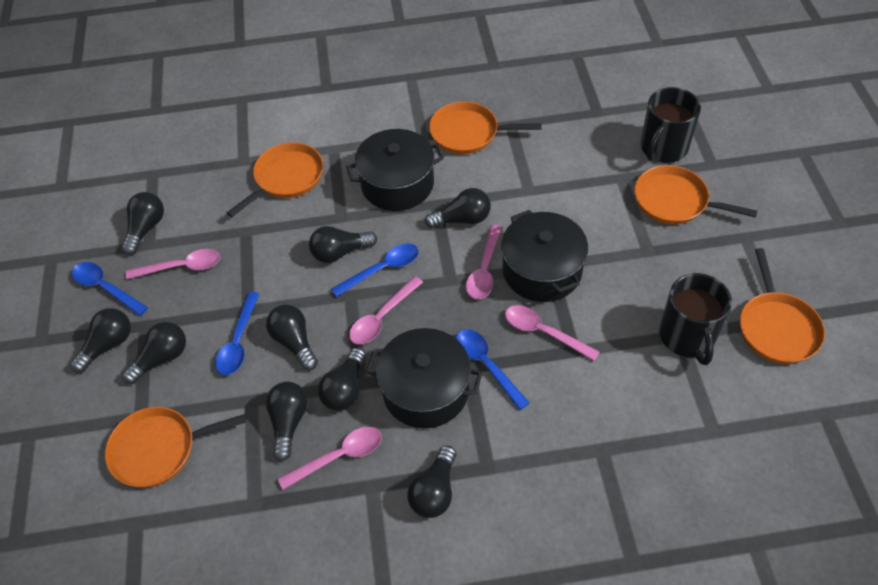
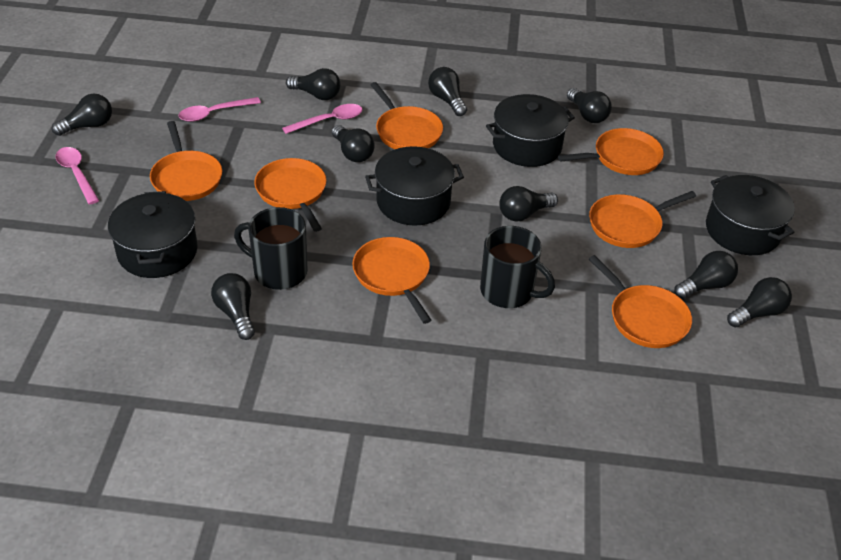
black pot: [346,129,444,211] [366,328,482,428] [501,210,588,302] = 3 -> [108,191,198,278] [365,146,464,225] [486,94,575,167] [706,175,795,255] = 4
blue spoon: [72,262,148,316] [215,292,259,375] [331,243,419,297] [456,329,529,410] = 4 -> none = 0
orange pan: [105,407,246,488] [227,142,323,217] [429,101,542,154] [634,165,758,224] [740,248,825,364] = 5 -> [150,121,222,201] [254,158,327,232] [352,237,431,324] [371,82,443,149] [558,128,664,175] [589,191,696,248] [589,255,692,348] = 7
pink spoon: [126,249,221,280] [278,427,382,490] [349,276,423,344] [466,225,502,299] [505,305,600,361] = 5 -> [55,147,99,205] [179,97,261,122] [282,104,363,134] = 3

